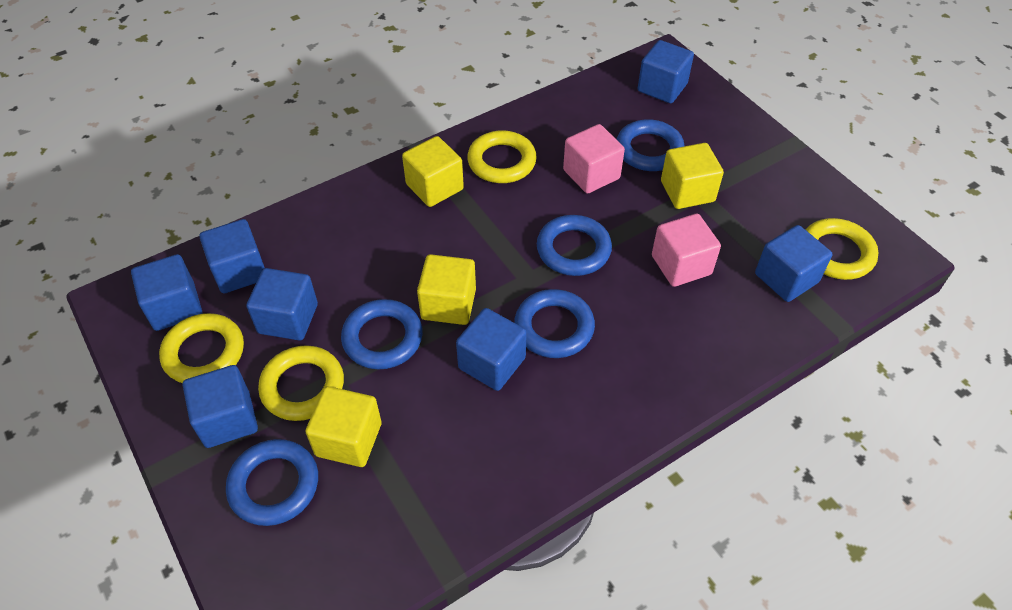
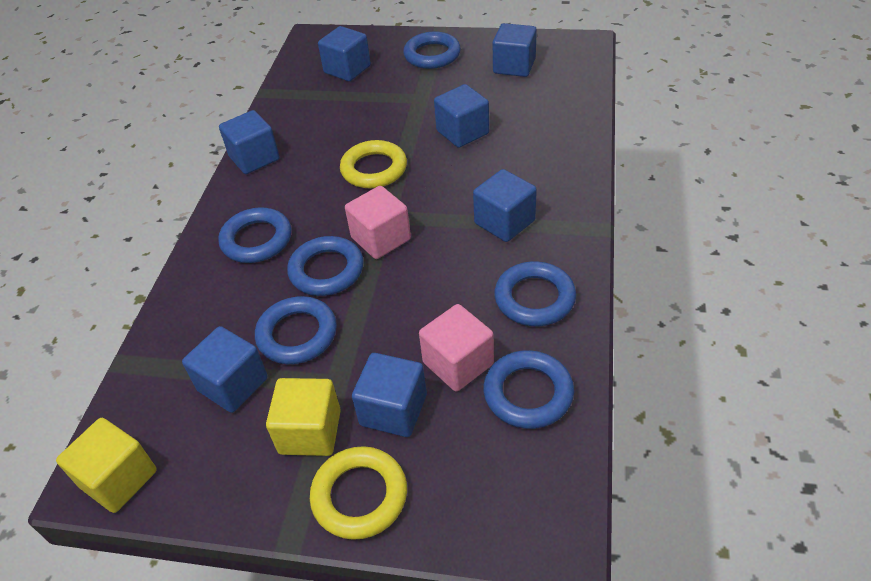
blue ring: [226,439,318,526] [341,299,423,370] [514,289,595,358] [537,215,612,276] [616,119,685,171] = 5 -> [218,207,292,263] [255,296,337,364] [287,236,364,296] [403,31,461,69] [483,350,574,429] [494,261,576,326] = 6
yellow cube: [305,386,381,467] [402,136,464,207] [417,254,476,325] [661,143,724,209] = 4 -> [56,418,157,513] [266,378,341,456] = 2
yellow ring: [159,313,244,383] [258,345,344,421] [467,130,537,183] [806,218,879,280] = 4 -> [310,446,407,540] [340,140,407,188] = 2

